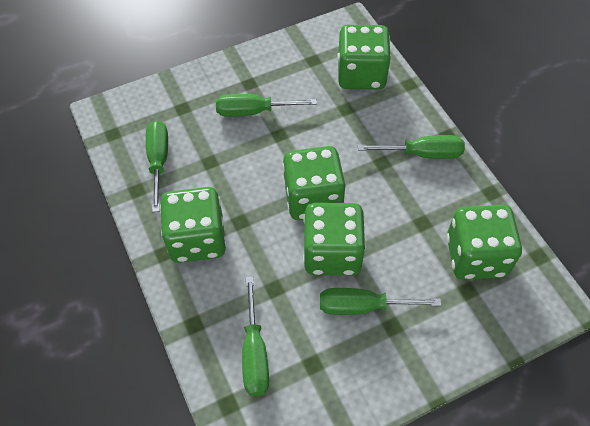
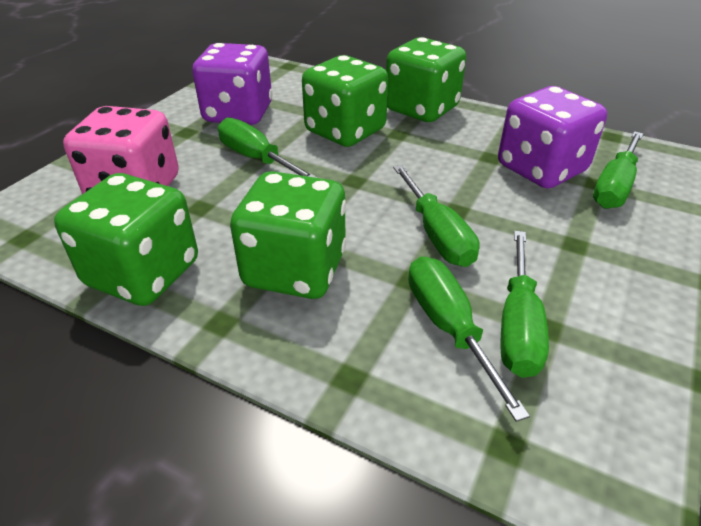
green dice: [160,187,226,263] [283,146,345,220] [303,203,366,276] [337,25,391,90] [447,205,522,280] = 5 -> [54,173,198,306] [230,171,346,299] [302,55,388,147] [386,37,466,122] = 4
pink dice: none = 0 -> [63,106,179,194] = 1
purple dice: none = 0 -> [192,43,272,125] [498,86,607,188] = 2

